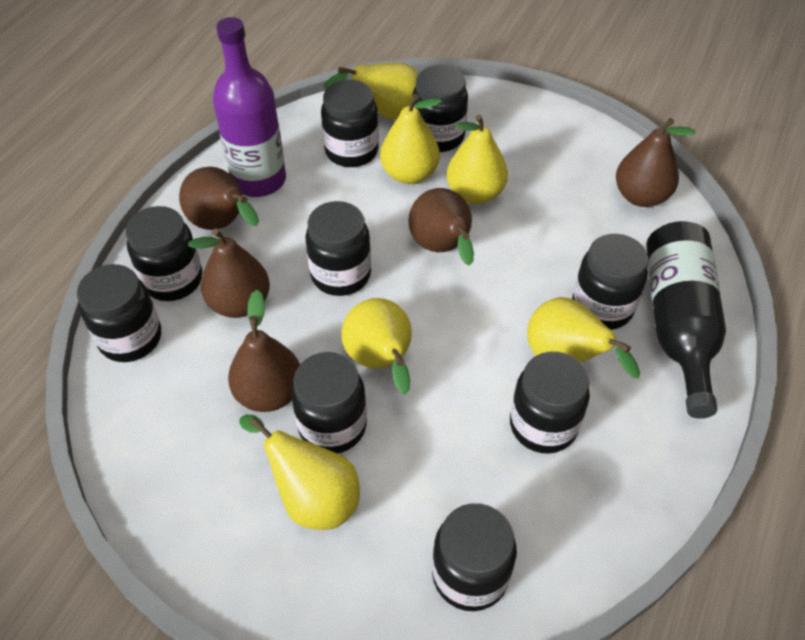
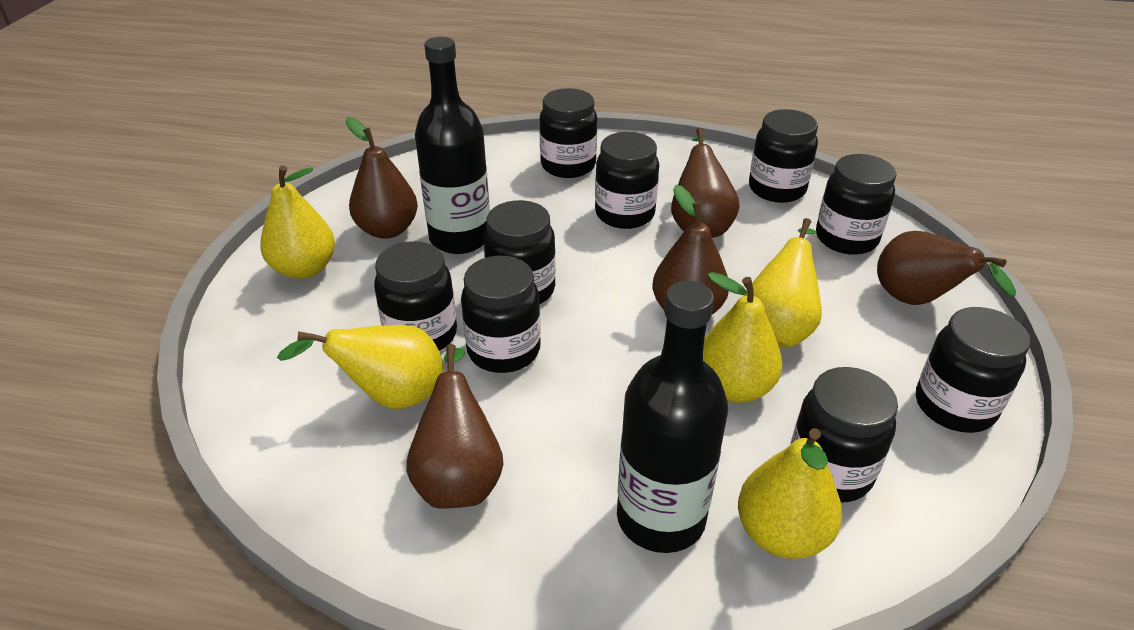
black bottle: [646,221,726,419] = 1 -> [415,37,490,254] [617,281,728,553] = 2
purple bottle: [213,17,286,197] = 1 -> none = 0
yellow pear: [239,415,360,530] [323,62,419,120] [341,298,412,394] [380,94,441,184] [447,115,508,204] [527,297,640,378] = 6 -> [260,165,335,279] [277,325,443,409] [703,272,782,403] [738,428,842,559] [744,218,822,348] = 5

